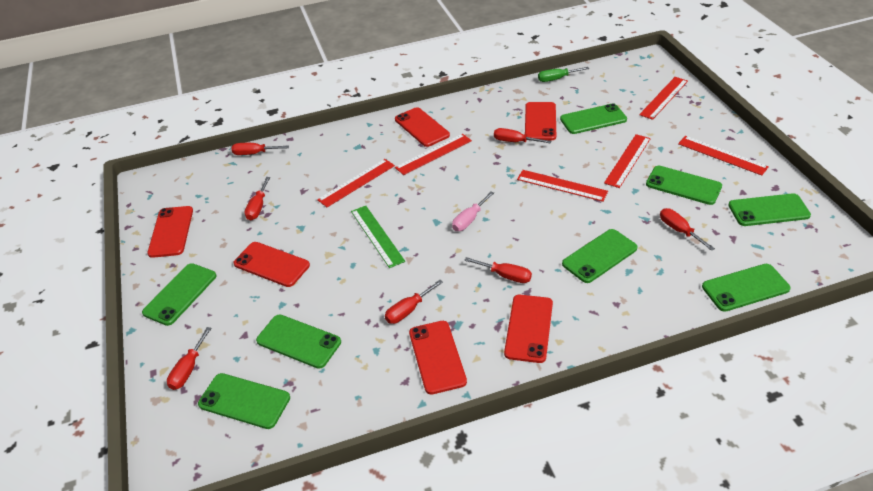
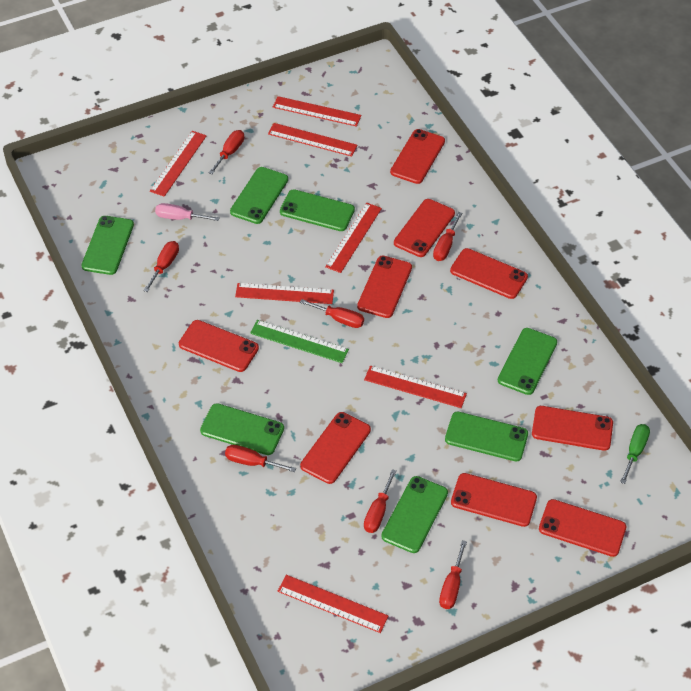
green phone: [142,263,216,326] [198,373,290,429] [256,314,341,369] [560,103,627,134] [562,229,638,283] [646,166,722,205] [702,264,791,312] [728,193,811,226] = 8 -> [81,216,134,275] [200,403,284,455] [230,167,288,224] [280,189,355,231] [381,476,448,553] [445,412,528,461] [498,328,557,395] = 7
red phone: [147,206,193,258] [234,242,310,287] [395,107,450,147] [409,321,467,395] [504,295,553,363] [525,102,556,140] = 6 -> [179,320,259,372] [300,412,371,484] [357,255,412,318] [390,129,445,184] [394,199,455,257] [450,248,528,299] [451,473,537,527] [532,406,613,451] [539,499,626,557] = 9
red ruler: [317,159,395,207] [395,134,472,175] [517,170,608,202] [604,134,651,188] [639,77,688,120] [678,136,769,176] = 6 -> [150,131,207,197] [235,283,334,304] [268,123,357,157] [273,96,361,127] [278,575,388,633] [325,203,382,273] [364,366,467,408] = 7

